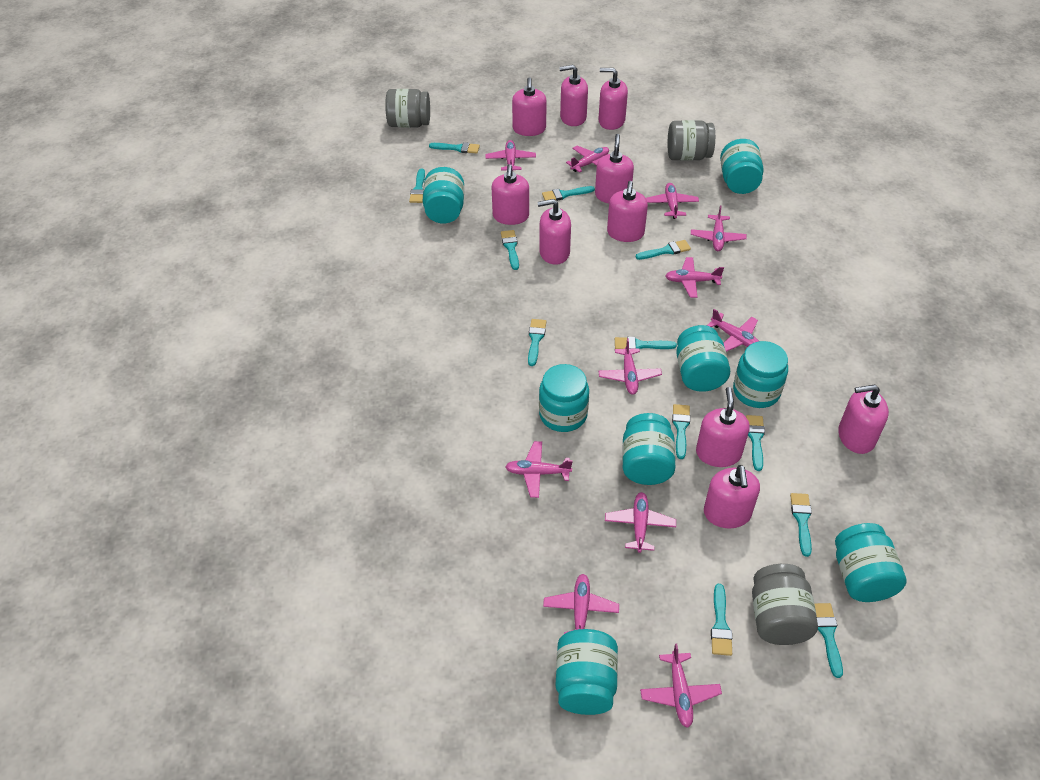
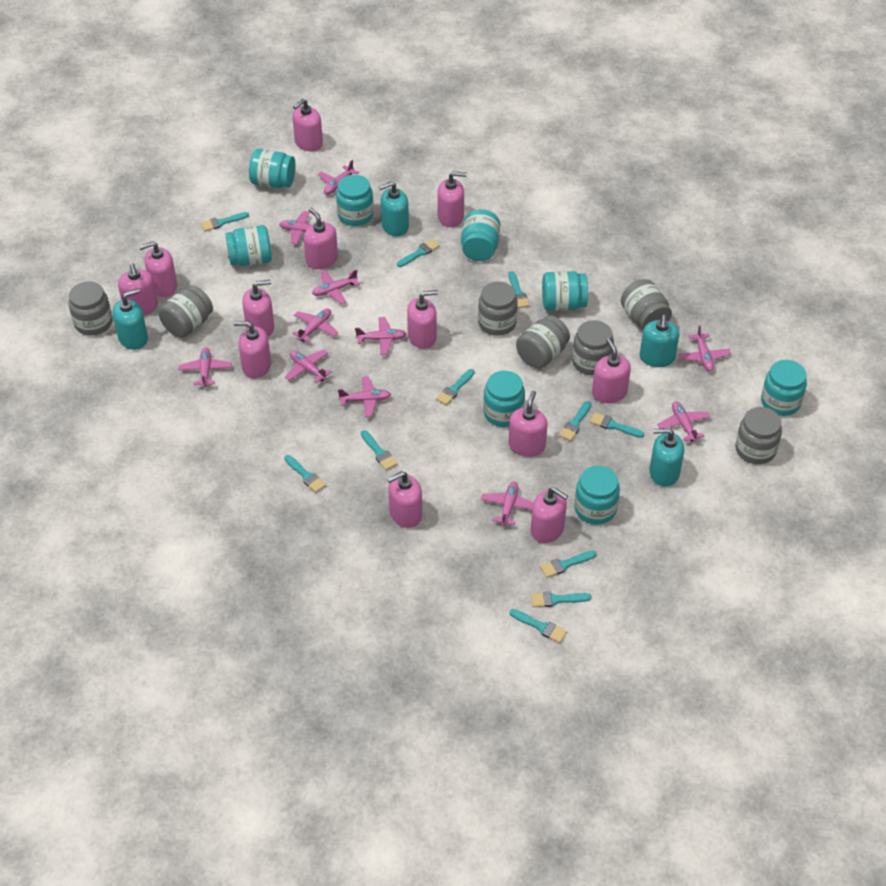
grey jar: [385,89,430,128] [668,120,715,161] [752,564,818,645] = 3 -> [69,281,112,336] [159,286,213,338] [478,282,518,336] [516,315,570,369] [572,320,614,375] [621,279,672,329] [735,407,782,464] = 7
pink soap dispenser: [492,164,529,225] [512,77,547,136] [537,199,571,265] [559,65,588,126] [595,134,634,203] [599,68,628,130] [607,181,648,242] [696,387,750,467] [704,465,760,528] [838,385,889,454] = 10 -> [118,264,158,316] [139,241,177,297] [234,321,271,379] [242,280,274,337] [292,99,323,151] [304,208,338,269] [387,471,422,528] [407,290,438,349] [437,171,467,227] [508,391,548,457] [531,487,568,543] [592,338,631,403] = 12
turquoise brush: [409,169,425,203] [429,142,480,154] [501,230,519,270] [528,319,546,366] [542,186,595,201] [615,337,677,349] [636,240,691,260] [672,404,690,459] [711,584,732,656] [746,415,765,471] [790,493,812,557] [814,603,843,678] = 12 -> [201,212,249,232] [284,455,326,493] [361,430,397,470] [397,239,440,267] [436,369,475,405] [509,271,529,308] [509,609,567,643] [531,592,592,607] [540,550,596,578] [559,401,591,441] [590,412,644,438] = 11
turquoise soap dispenser: none = 0 -> [112,289,148,350] [379,181,409,236] [640,315,679,367] [649,428,684,487] = 4

